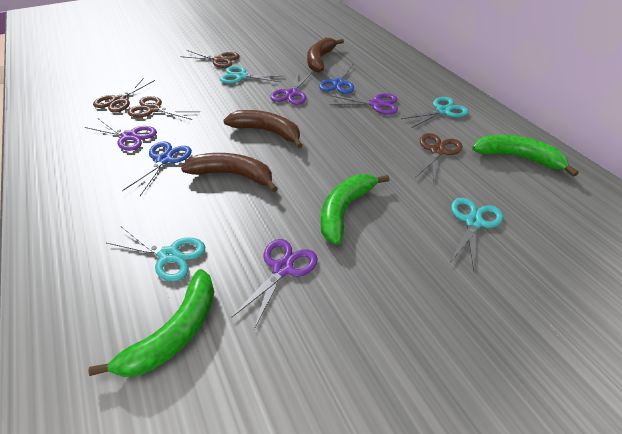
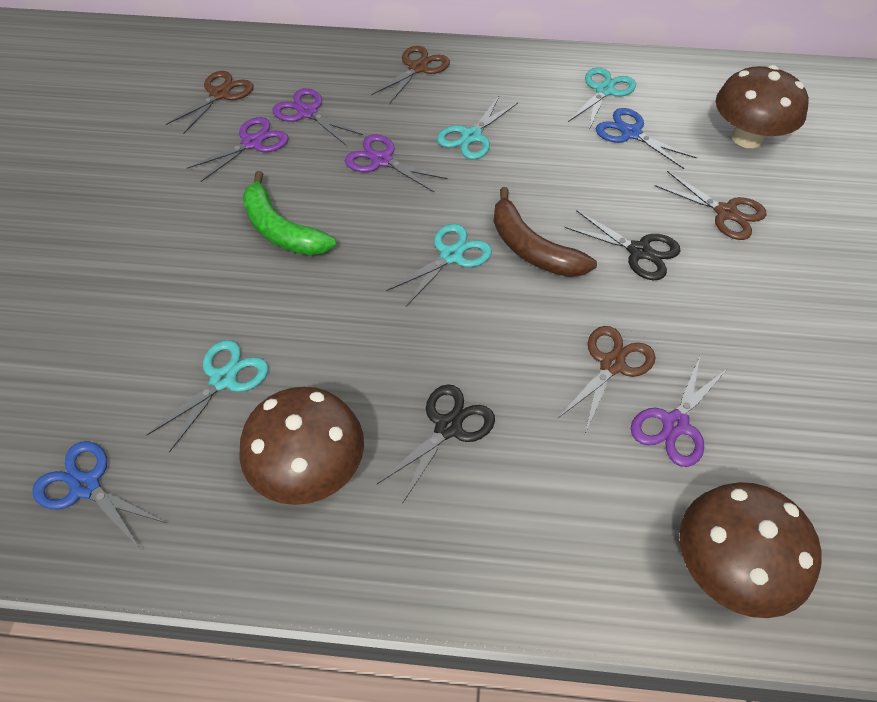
black scissors: none = 0 -> [377,384,495,504] [564,210,680,280] = 2
brown banana: [181,153,278,192] [223,110,303,148] [307,38,344,73] = 3 -> [494,187,597,277] = 1
brown mushroom: none = 0 -> [239,387,364,505] [679,482,821,618] [716,65,809,148] = 3
green banana: [88,269,214,377] [321,174,389,245] [472,135,579,177] = 3 -> [243,171,336,255] = 1

